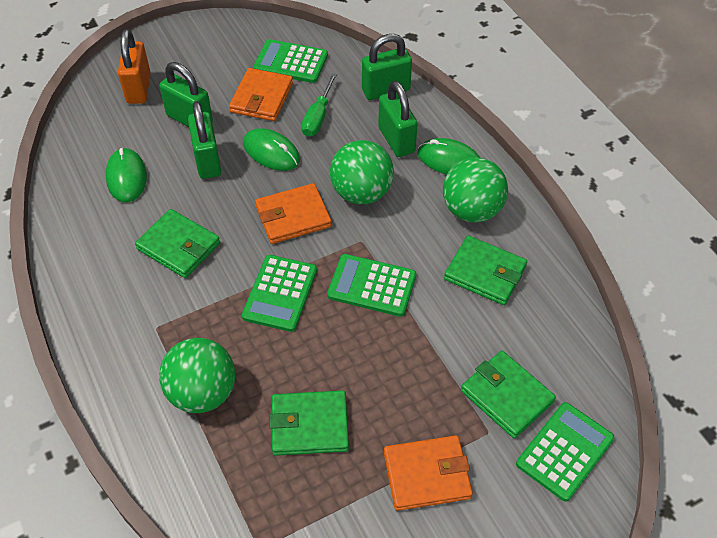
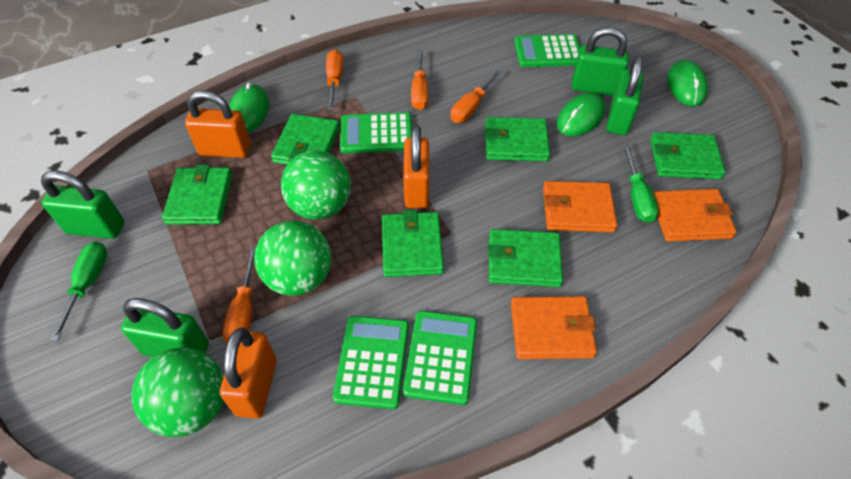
green screwdriver: [301,73,337,137] = 1 -> [50,241,107,341] [623,145,659,223] = 2
green wallet: [135,209,220,278] [269,390,349,456] [444,235,527,305] [461,351,556,439] = 4 -> [162,165,232,225] [271,114,340,165] [382,210,444,277] [485,117,550,161] [488,229,563,287] [650,132,726,179] = 6
orange padlock: [118,29,151,104] = 1 -> [185,90,251,158] [220,327,277,419] [403,125,429,208] = 3
orange screwdriver: none = 0 -> [223,247,256,344] [326,49,343,110] [411,50,428,110] [450,69,502,123] = 4

